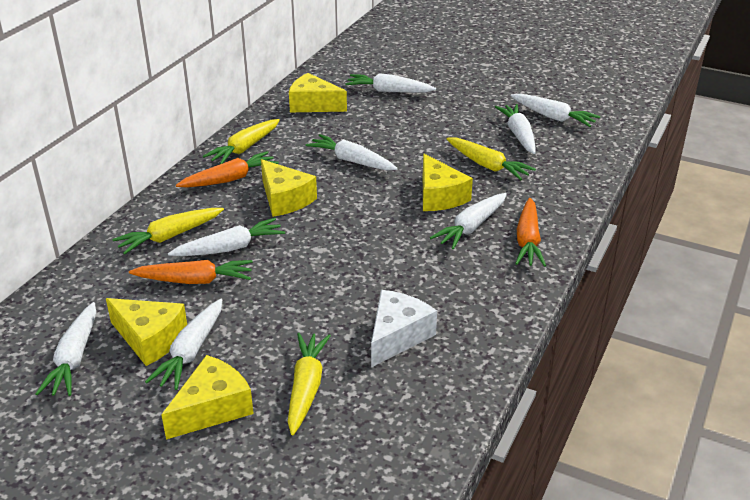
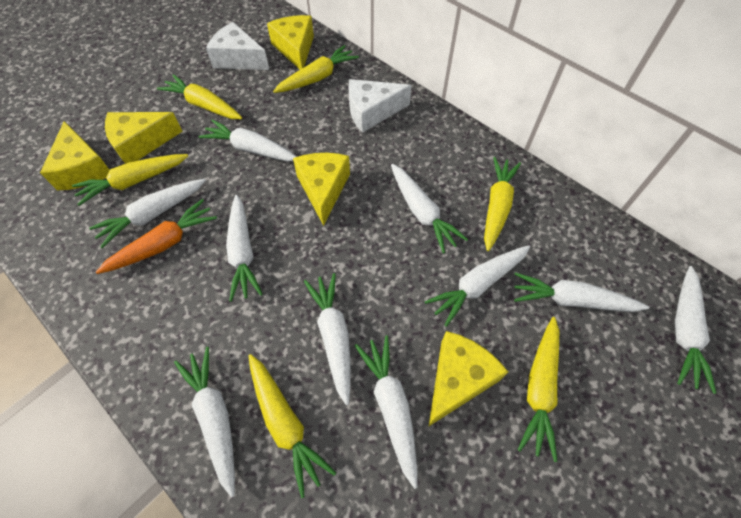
orange carrot: [129,260,253,284] [176,151,279,188] [515,198,546,267] = 3 -> [96,199,217,274] = 1
white carrot: [36,302,96,396] [145,299,222,390] [168,218,285,256] [306,134,398,170] [345,73,436,93] [430,193,507,249] [495,104,536,154] [511,94,600,127] = 8 -> [89,179,206,248] [174,347,235,497] [198,119,297,161] [226,195,263,302] [304,273,350,405] [355,335,418,489] [391,164,468,253] [425,245,530,327] [514,272,649,312] [675,266,716,394] = 10
white cheese: [371,290,437,367] = 1 -> [206,22,269,70] [348,79,412,133] = 2
yellow carrot: [112,208,224,254] [203,119,280,164] [288,333,331,435] [447,138,536,180] = 4 -> [72,154,188,206] [157,74,242,119] [248,354,336,498] [273,45,359,93] [484,157,521,251] [518,317,559,462] = 6

